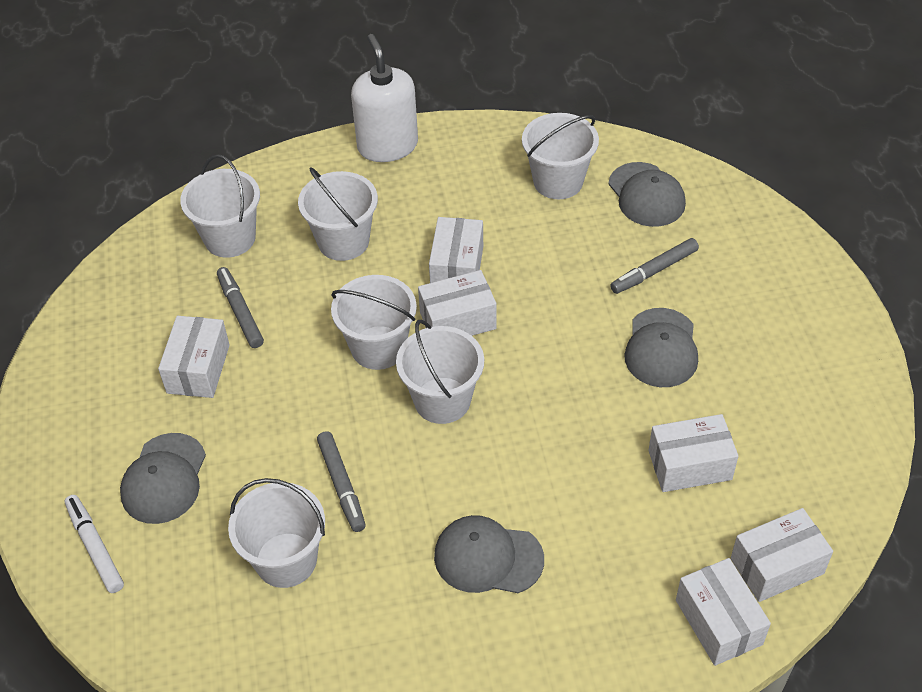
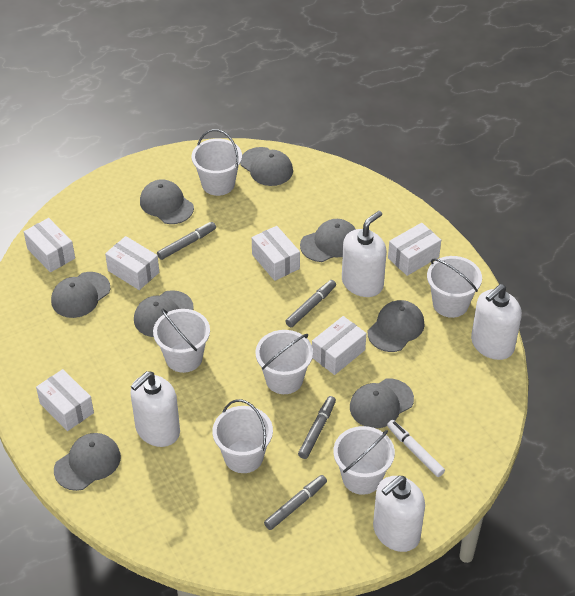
grey cap: [120,433,206,524] [434,515,544,593] [608,162,686,227] [624,308,698,387] = 4 -> [51,272,110,318] [54,433,121,491] [134,290,194,337] [140,179,194,224] [240,147,293,186] [300,219,356,262] [350,379,414,428] [368,300,425,352] = 8
grey marker: [217,267,264,348] [317,431,366,532] [610,238,699,294] = 3 -> [157,222,216,260] [264,475,327,530] [285,280,336,327] [298,396,336,459] = 4
white soap dispenser: [351,34,418,162] = 1 -> [130,371,180,447] [342,211,386,297] [373,476,425,552] [471,284,522,360] = 4

